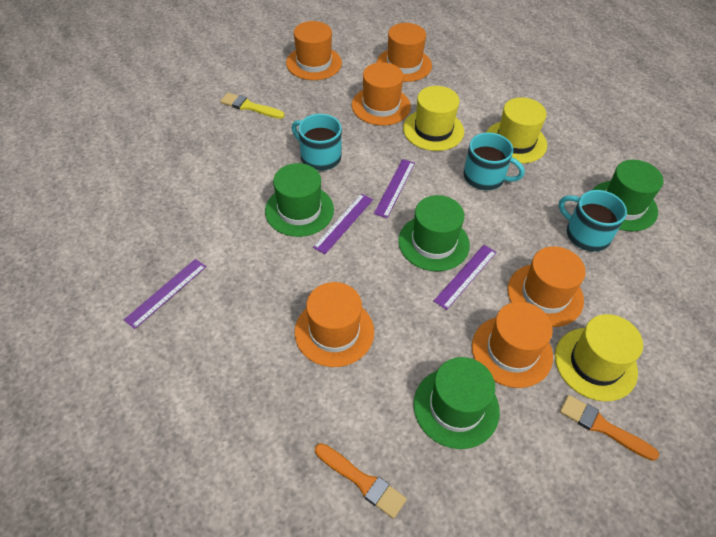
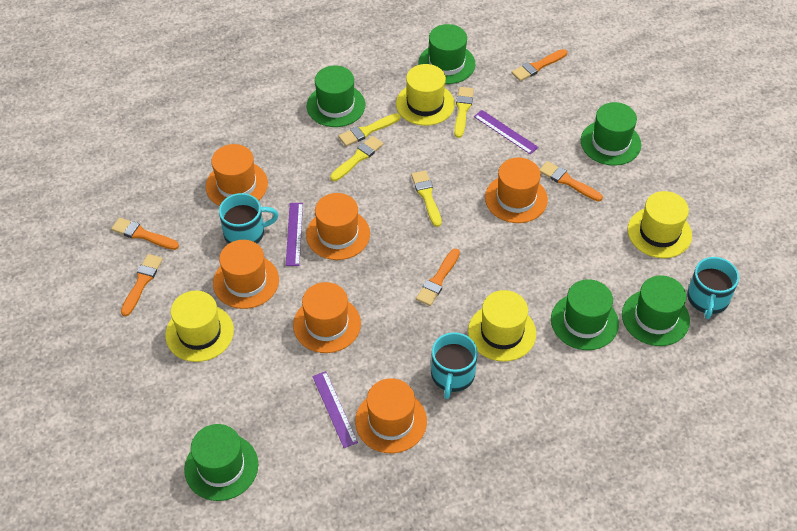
green hat: [265,163,334,237] [398,195,470,271] [414,357,500,449] [593,160,663,232] = 4 -> [184,424,258,501] [307,65,365,127] [418,24,475,84] [551,279,619,350] [581,102,641,166] [622,275,690,346] = 6
orange brush: [315,443,407,519] [560,395,659,461] = 2 -> [111,217,179,250] [121,254,163,316] [416,249,460,306] [512,49,567,81] [539,161,603,201] = 5
purple ruler: [124,259,206,329] [313,194,373,254] [374,159,415,218] [434,245,497,310] = 4 -> [286,203,303,266] [312,371,358,448] [474,110,538,155] = 3
yellow brush: [220,93,285,119] = 1 -> [330,136,384,181] [338,113,401,146] [411,170,442,227] [454,87,474,138] = 4
yellow hat: [403,86,464,151] [486,97,547,164] [555,314,643,401] = 3 -> [165,291,234,362] [396,64,455,126] [468,290,536,362] [627,191,692,258] = 4

